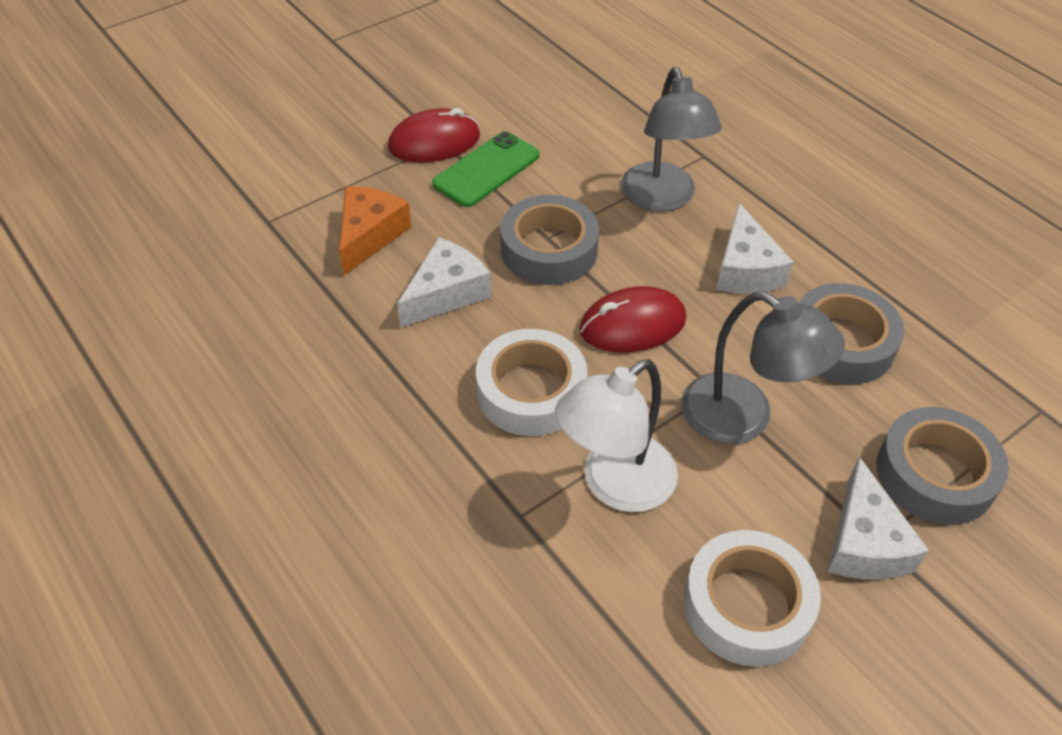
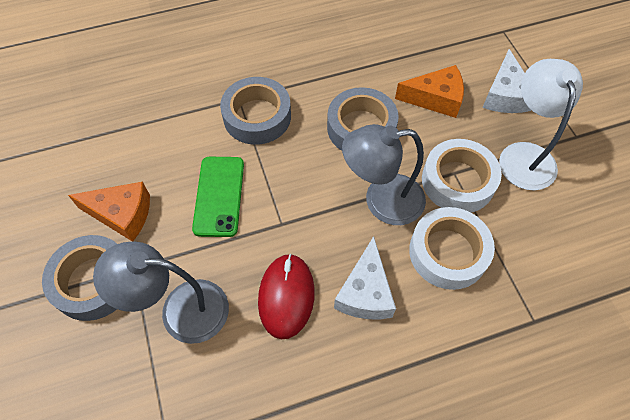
orange cheese: [339,186,411,275] = 1 -> [68,182,150,242] [395,65,464,118] = 2
red mouse: [388,108,480,163] [579,286,686,353] = 2 -> [258,254,315,339] = 1
white cheese: [397,237,491,327] [716,203,793,293] [827,457,929,579] = 3 -> [334,236,396,319] [482,49,531,113] = 2

